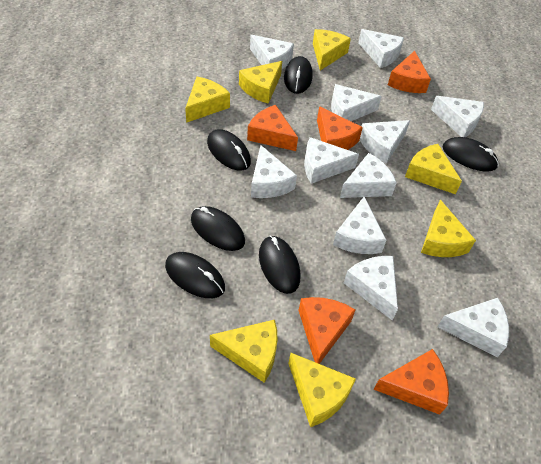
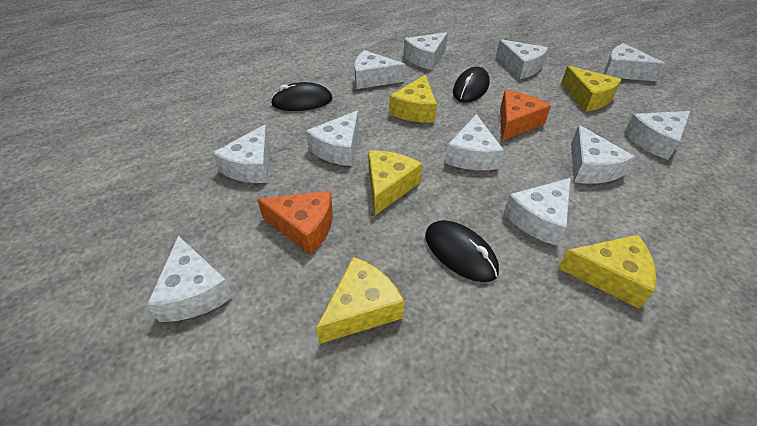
black mouse: [165,252,225,298] [191,206,245,251] [207,129,251,171] [259,236,301,294] [284,56,312,94] [443,137,499,171] = 6 -> [271,82,333,111] [425,220,499,282] [453,66,490,103] = 3
orange cheese: [247,105,298,151] [299,297,355,364] [317,106,363,150] [373,349,449,415] [388,51,431,93] = 5 -> [257,191,333,255] [500,90,551,141] = 2
yellow cheese: [185,77,230,123] [210,320,278,383] [239,61,282,104] [288,353,356,427] [313,29,351,71] [405,144,462,194] [421,200,476,257] = 7 -> [316,257,404,344] [368,151,423,215] [389,75,437,123] [558,235,656,309] [561,66,622,112] = 5

